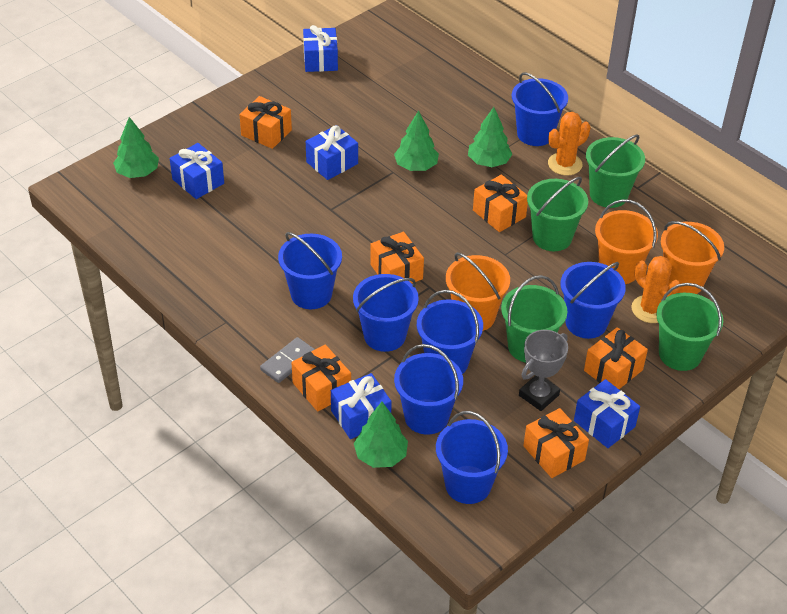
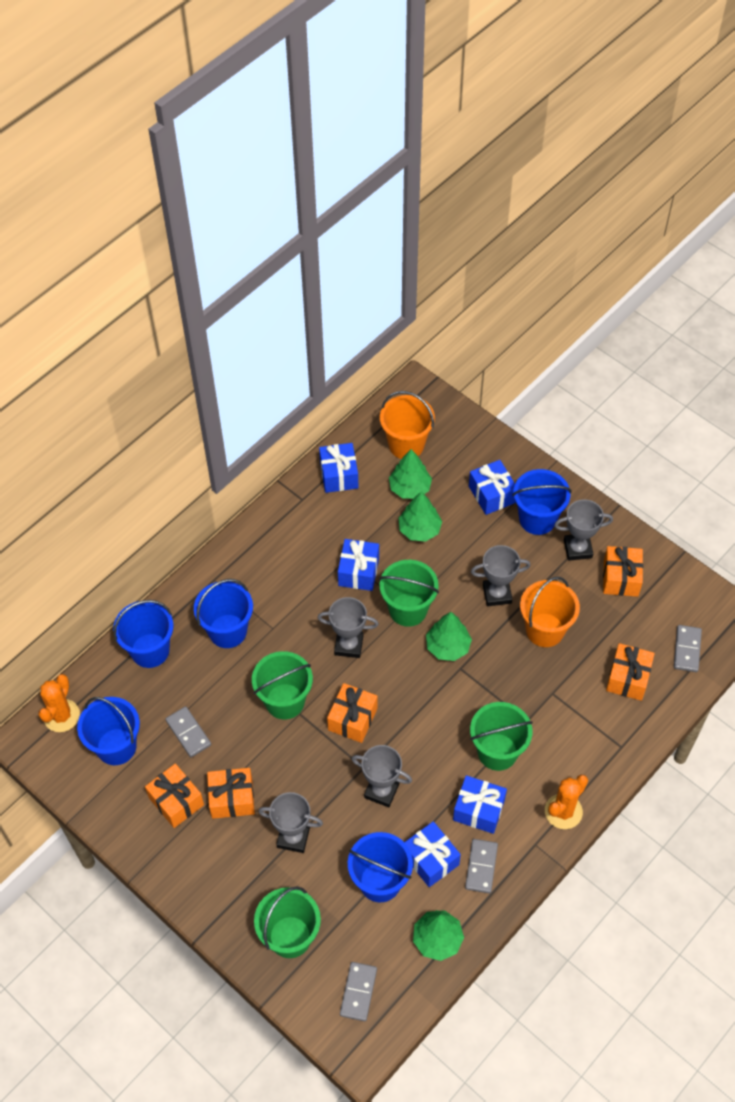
blue bucket: [278,232,342,309] [353,274,419,352] [394,344,463,435] [417,290,483,374] [436,411,508,504] [512,72,568,146] [560,262,626,339] = 7 -> [77,697,140,765] [113,600,174,668] [194,579,253,648] [348,832,413,902] [512,469,572,535] = 5
grey domino: [260,337,315,383] = 1 -> [165,706,211,757] [340,962,377,1021] [465,839,498,893] [674,625,702,672] = 4
grey trophy: [519,330,568,411] = 1 -> [258,792,323,853] [318,597,379,658] [352,745,412,807] [471,545,531,606] [554,499,613,561] = 5
orange bucket: [446,252,510,331] [595,199,658,284] [661,221,724,294] = 3 -> [380,391,435,459] [520,577,580,647] = 2
orange gift: [239,96,292,149] [291,345,351,412] [370,232,424,283] [473,175,528,232] [523,408,589,478] [584,327,648,389] = 6 -> [145,764,204,828] [207,768,255,819] [327,683,378,743] [603,546,643,597] [606,643,655,701] = 5

